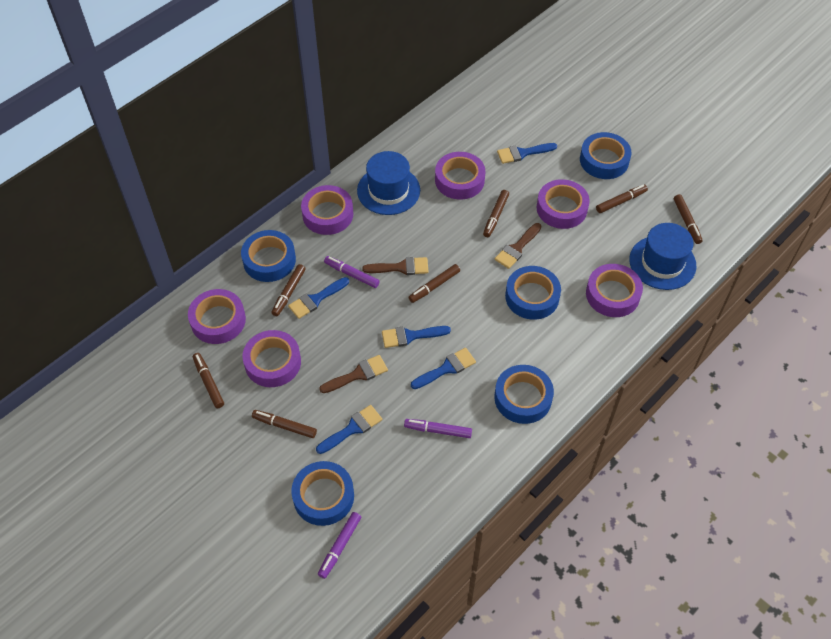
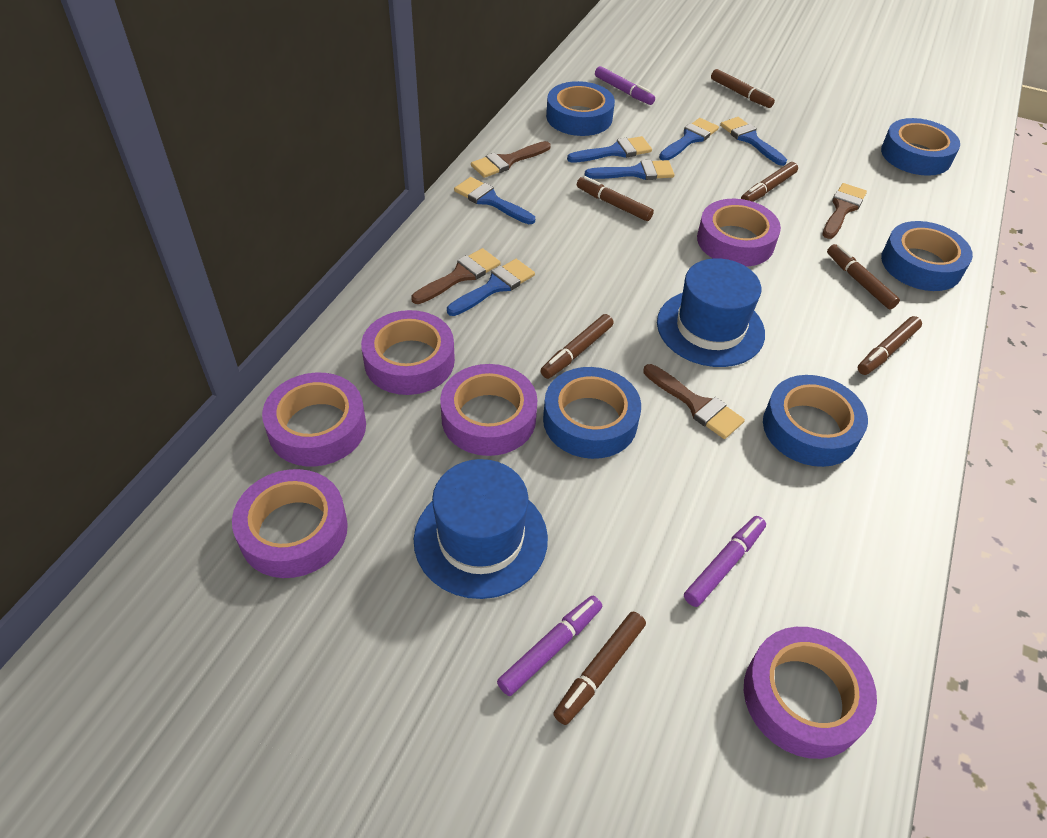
blue brush: [288,277,349,319] [316,405,382,454] [382,326,451,348] [411,348,476,389] [497,143,557,164] = 5 -> [447,259,535,316] [454,177,535,224] [567,136,652,163] [584,160,675,180] [659,118,719,160] [720,117,787,166] = 6
brown brush: [319,355,388,393] [362,257,429,275] [495,223,541,269] = 3 -> [411,248,501,304] [471,141,551,178] [643,364,745,439] [823,183,867,239] = 4

